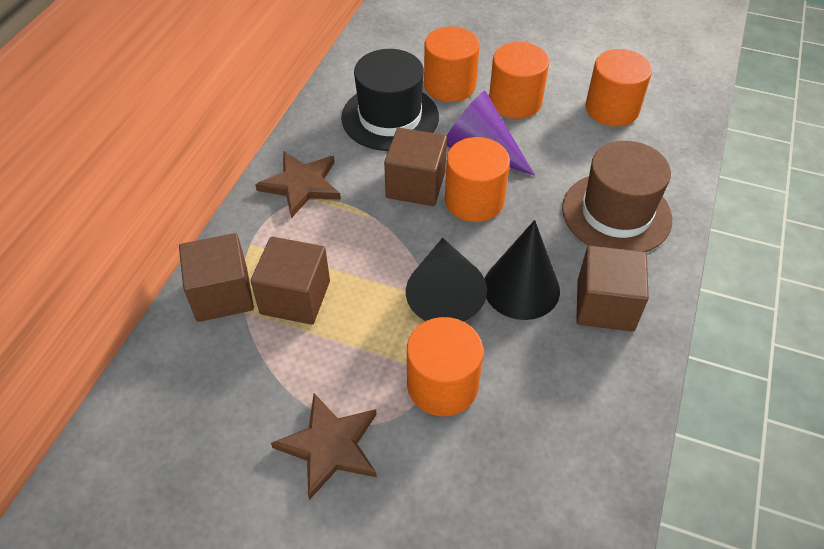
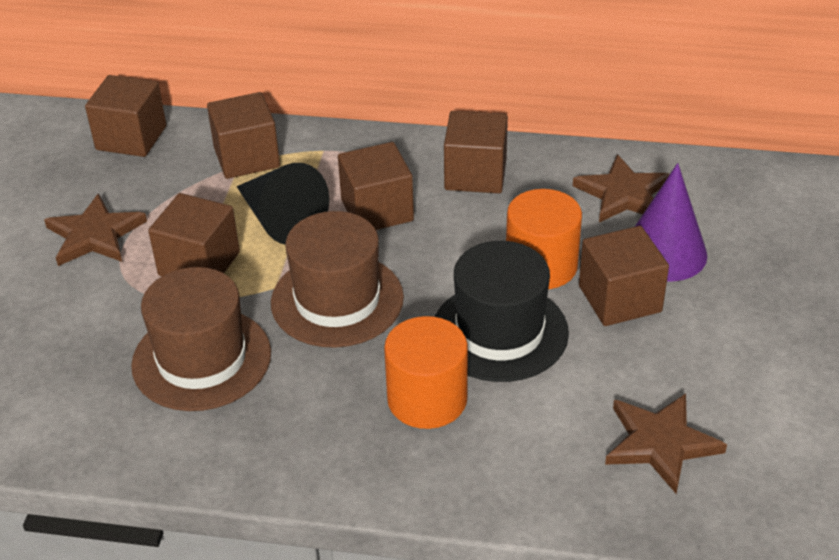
black cone: [406,238,487,322] [485,220,560,320] = 2 -> [237,163,329,244] = 1
brown cube: [179,233,254,322] [251,237,330,325] [384,128,447,206] [576,246,649,332] = 4 -> [85,75,166,157] [148,193,240,276] [207,92,280,179] [338,142,414,230] [444,111,508,193] [579,226,669,326] = 6
brown hat: [562,141,672,252] = 1 -> [131,267,271,411] [271,211,404,348] = 2
brown star: [255,151,341,218] [271,393,377,500] = 2 -> [44,193,147,266] [573,154,670,223] [605,394,727,494] = 3
orange cylinder: [407,317,483,416] [424,27,480,102] [445,137,510,222] [489,42,549,119] [586,49,652,126] = 5 -> [384,316,468,429] [506,189,582,289] = 2

